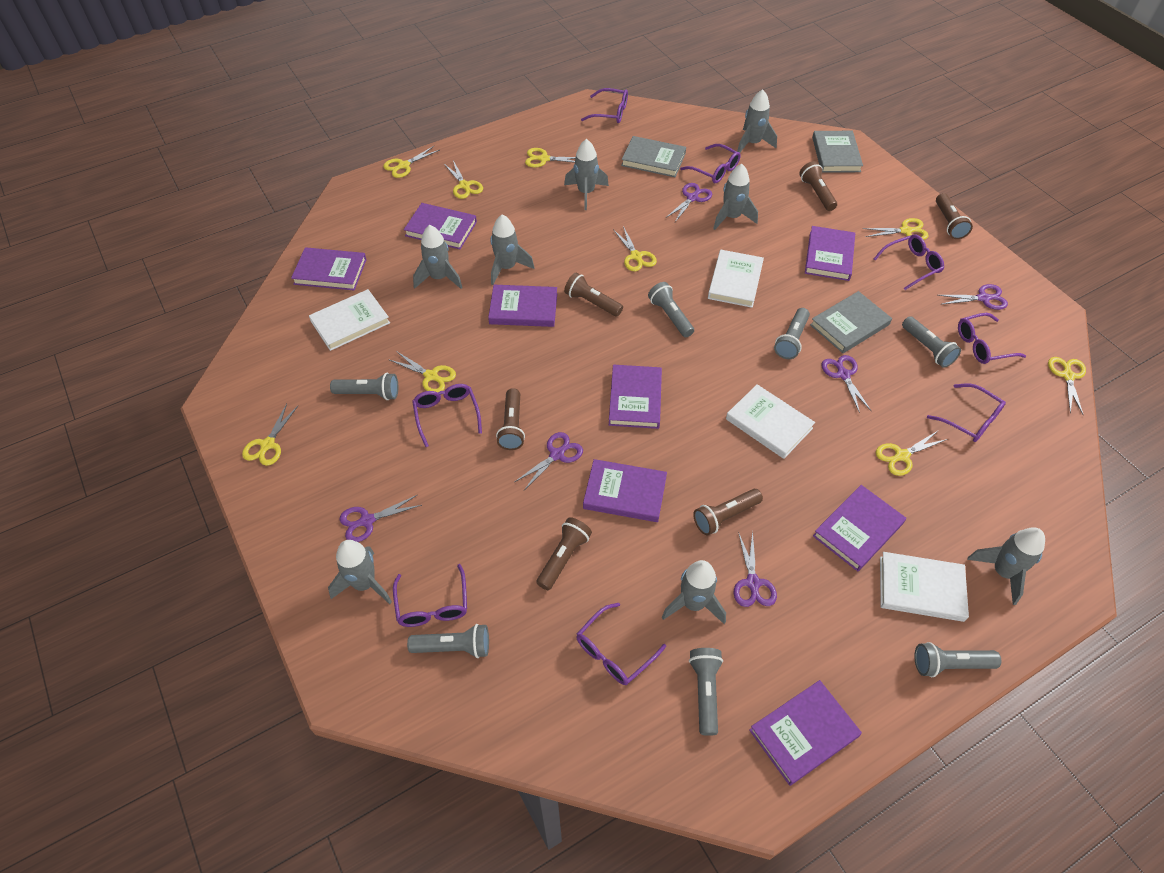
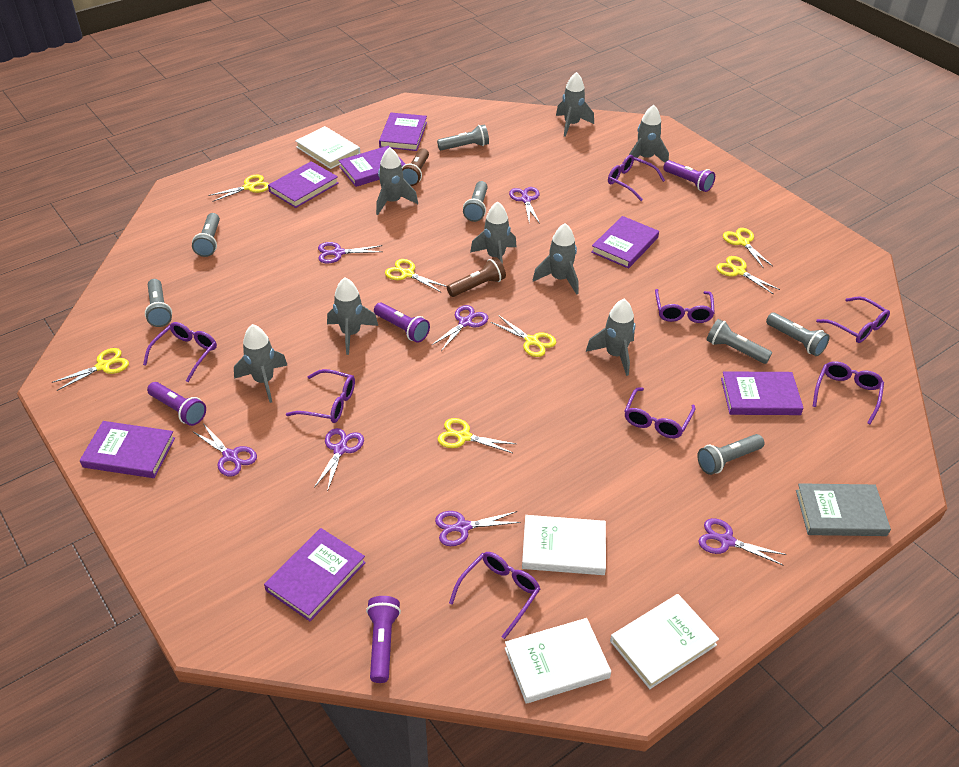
brown flashlight: [496,388,525,450] [536,517,592,590] [564,273,623,317] [693,489,763,535] [799,161,837,211] [936,193,973,239] = 6 -> [402,148,429,186] [447,257,506,297] = 2
grey book: [621,136,686,177] [810,291,892,353] [812,131,863,173] = 3 -> [796,483,891,536] = 1
purple book: [291,247,367,290] [404,203,477,249] [488,285,557,327] [583,459,667,522] [609,365,662,429] [749,680,862,786] [805,226,855,281] [813,485,906,572] = 8 -> [80,421,175,478] [264,528,366,621] [268,161,339,208] [339,146,405,187] [379,112,427,151] [591,216,659,269] [721,371,803,415] = 7
purple flashlight: none = 0 -> [147,382,206,426] [366,596,401,683] [374,302,430,343] [663,160,715,192] = 4
purple scissors: [339,495,422,542] [515,432,583,490] [667,183,712,222] [734,531,777,607] [822,355,871,413] [938,284,1008,310] = 6 -> [192,425,257,477] [314,428,364,492] [318,242,383,263] [432,305,488,351] [435,511,521,546] [509,187,540,224] [699,518,787,566] = 7
yellow scissors: [242,404,298,466] [383,146,440,178] [388,351,456,392] [444,161,483,199] [525,148,576,168] [613,226,657,271] [863,218,928,240] [876,431,948,476] [1048,357,1086,414] = 9 -> [52,348,129,391] [208,174,269,202] [385,259,447,293] [438,418,516,453] [491,315,556,357] [716,256,780,295] [723,228,773,269] = 7

